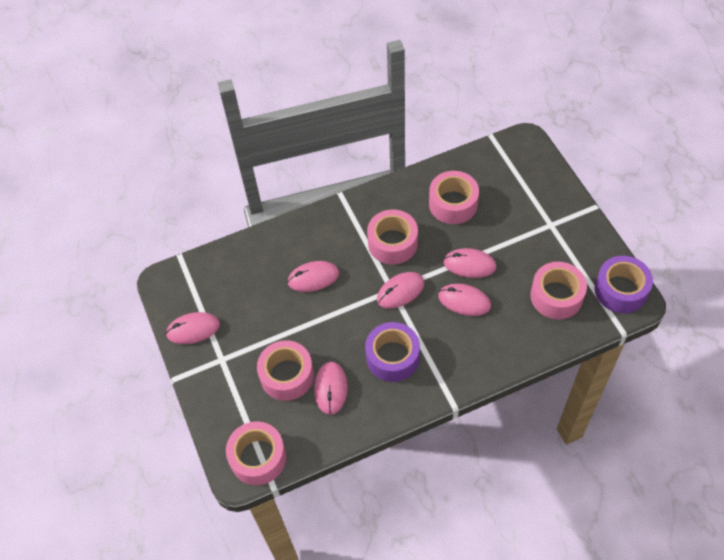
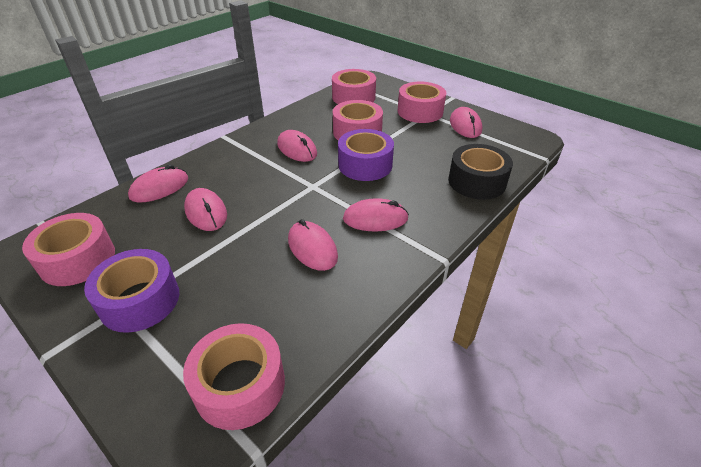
black tape: none = 0 -> [448,144,513,200] = 1

